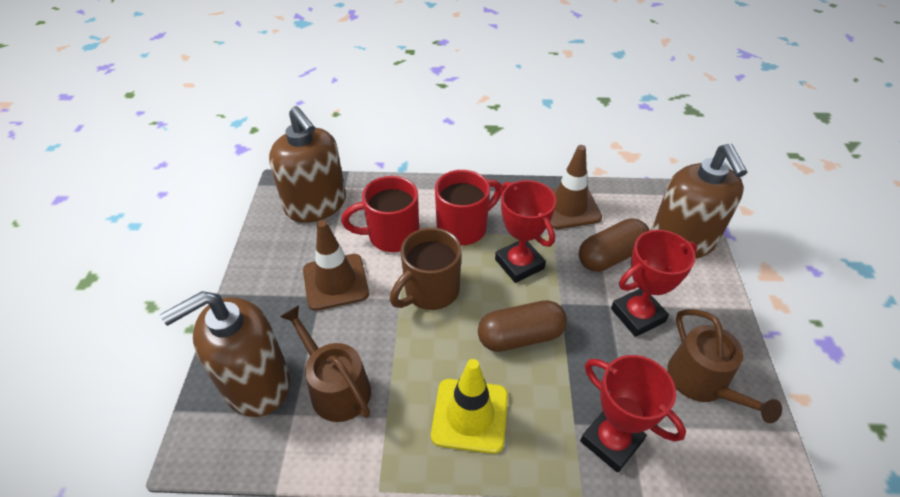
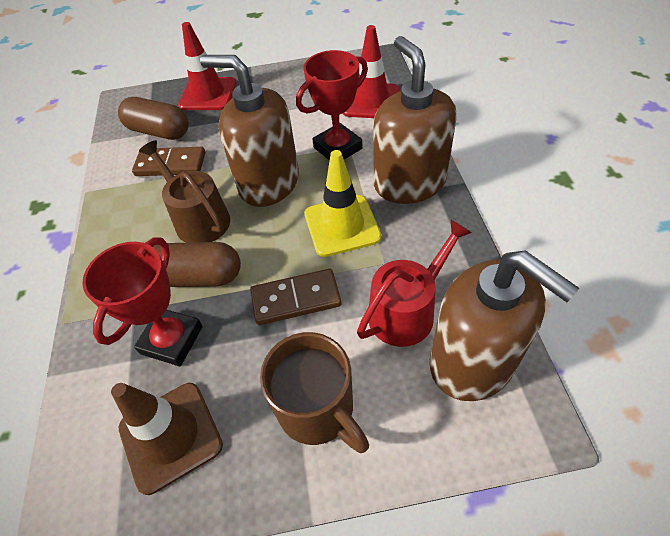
brown domino: none = 0 -> [132,147,205,176] [250,269,341,325] = 2
brown traffic cone: [303,220,369,311] [550,145,602,229] = 2 -> [111,383,223,495] = 1
brown watering can: [280,305,371,422] [667,309,782,423] = 2 -> [139,140,230,243] = 1
red mug: [341,176,419,252] [435,170,501,245] = 2 -> none = 0
red traffic cone: none = 0 -> [178,22,236,110] [342,25,400,118] = 2
red trophy: [495,180,556,283] [580,355,686,473] [611,230,697,337] = 3 -> [82,237,203,366] [296,50,368,161] = 2
red watering can: none = 0 -> [357,220,472,347] = 1

